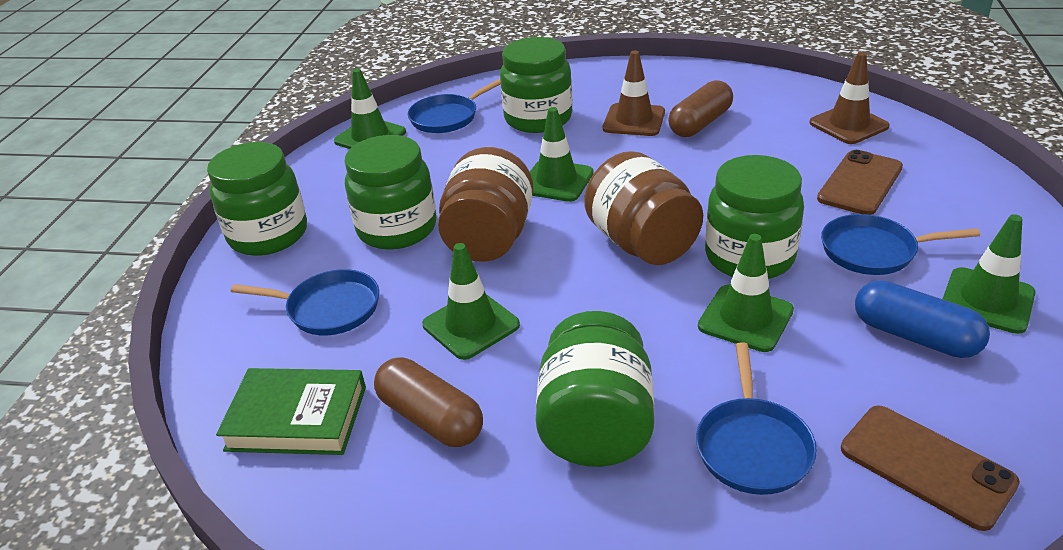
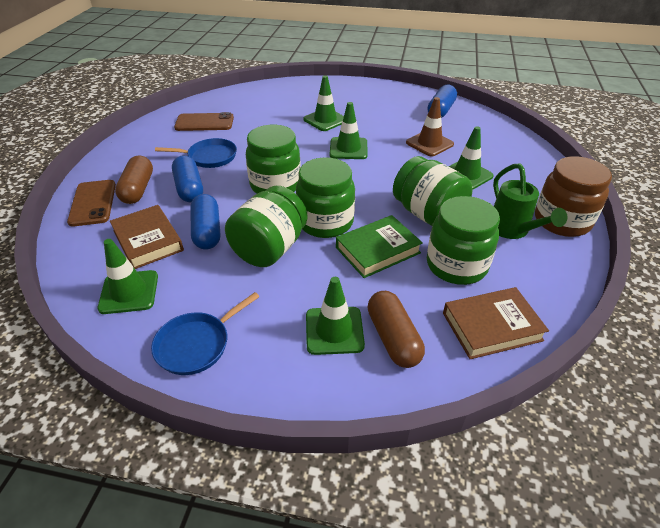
blue capsule: [855,280,990,358] = 1 -> [172,155,203,202] [190,194,220,249] [427,85,457,118] = 3
blue pan: [231,269,379,335] [408,79,501,133] [696,342,817,495] [821,214,980,275] = 4 -> [151,292,260,375] [155,138,237,168] = 2
brown book: none = 0 -> [110,205,184,269] [443,287,549,359] = 2
brown jar: [438,147,533,262] [584,151,703,265] = 2 -> [535,156,612,237] = 1
brown traffic cone: [603,51,665,136] [810,52,890,144] = 2 -> [406,97,454,156] = 1
green watering can: none = 0 -> [493,164,567,239] = 1

